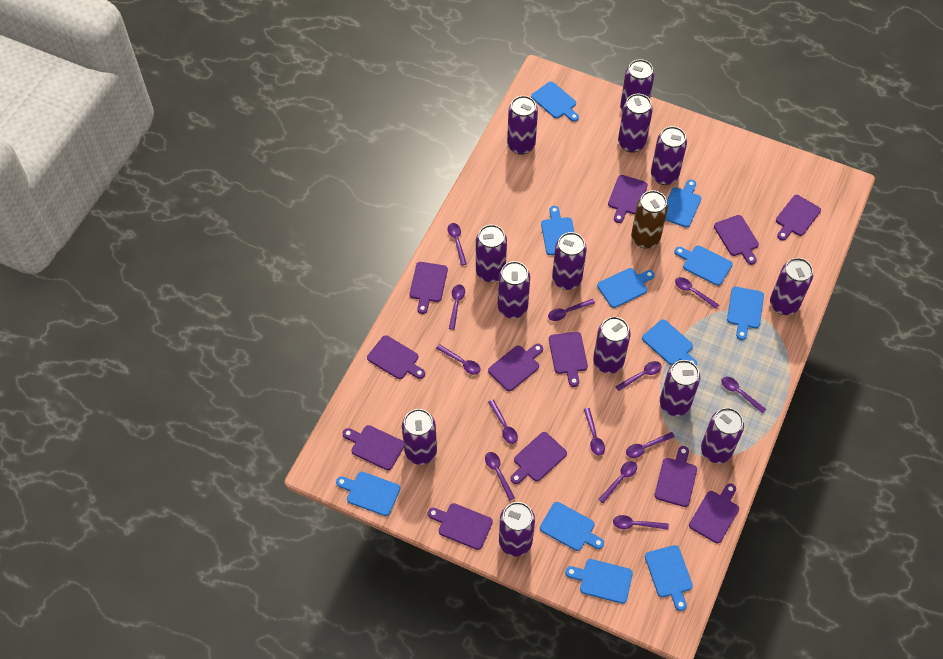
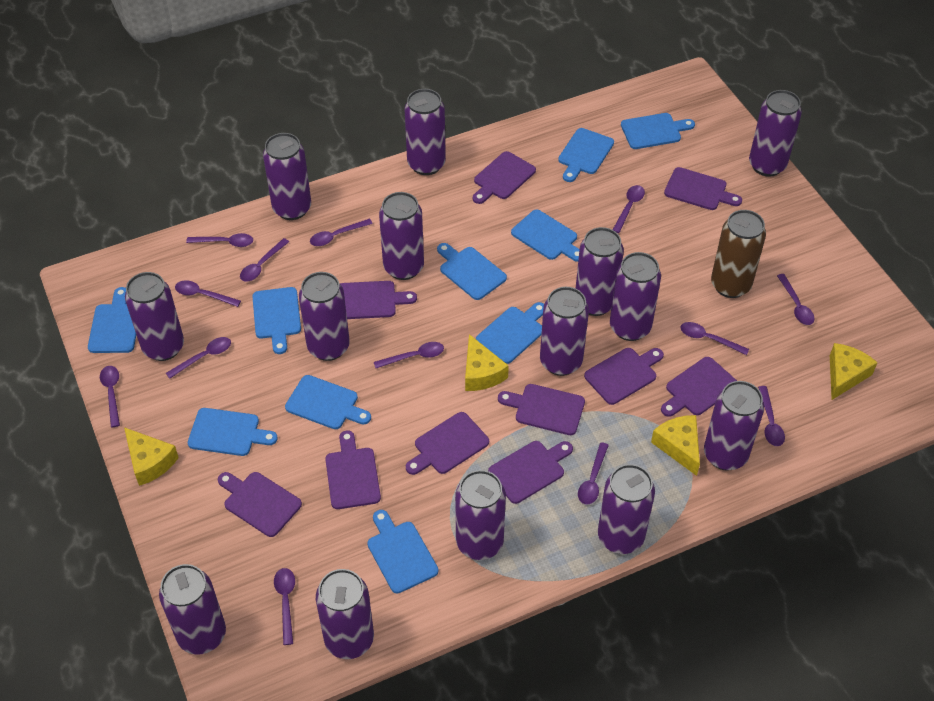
blue cutting board: [336,472,400,516] [531,82,579,122] [540,502,604,551] [541,206,575,255] [565,559,633,604] [597,268,655,308] [642,320,697,366] [645,545,693,611] [665,180,701,228] [674,246,733,286] [727,287,764,340] = 11 -> [88,287,136,353] [188,408,278,456] [252,287,301,354] [285,375,371,429] [367,510,439,593] [437,243,507,300] [476,302,544,364] [511,210,580,262] [558,128,614,182] [621,113,695,149] = 10
purple can: [402,409,437,465] [476,225,507,282] [498,261,530,319] [499,502,535,557] [507,96,538,155] [552,232,587,290] [593,317,631,374] [618,94,653,153] [620,59,654,111] [651,126,687,185] [660,360,700,416] [701,408,744,464] [770,258,813,315] = 13 -> [125,272,184,361] [159,564,226,655] [263,133,311,220] [299,272,350,361] [316,569,374,659] [379,192,424,280] [404,89,446,175] [455,470,506,560] [540,287,589,376] [575,227,624,316] [598,464,655,554] [610,252,661,341] [704,381,764,471] [749,90,802,177] = 14
purple cutting board: [343,425,404,470] [367,335,425,379] [410,262,448,314] [428,503,493,550] [488,344,543,391] [510,432,567,484] [549,332,588,387] [608,175,648,223] [655,446,697,507] [689,484,739,543] [714,215,759,265] [776,195,821,241] = 12 -> [218,472,302,537] [325,430,381,509] [340,281,417,319] [406,412,489,475] [473,151,536,204] [488,441,573,504] [498,384,585,435] [584,348,664,405] [661,357,737,417] [664,167,742,210] = 10
yellow cheese: none = 0 -> [124,427,179,486] [465,334,509,391] [651,415,700,476] [830,343,878,400] = 4

